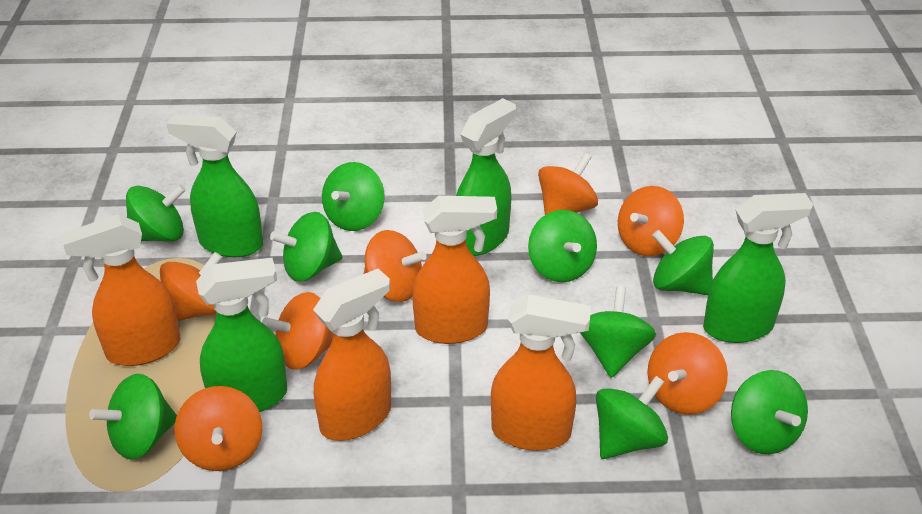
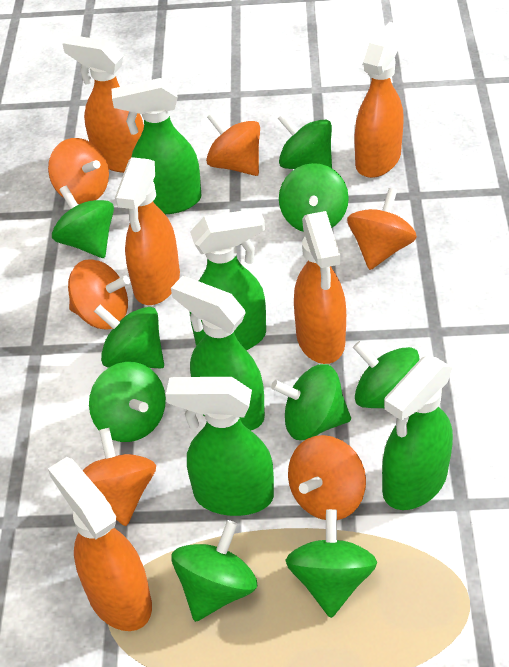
green spray bottle: [167,114,263,257] [196,258,287,412] [456,98,516,256] [703,193,813,343] = 4 -> [112,78,201,214] [166,377,274,516] [171,276,265,430] [189,208,266,350] [382,356,453,510] = 5
orange spinning top: [160,252,222,321] [174,386,262,471] [262,292,333,370] [364,230,427,302] [538,153,598,215] [618,186,684,256] [647,332,728,415] = 7 -> [48,138,109,204] [68,259,130,329] [82,428,156,526] [206,112,260,176] [288,435,366,520] [347,188,417,270] = 6
orange spray bottle: [61,214,180,366] [313,268,391,441] [412,196,497,344] [491,294,591,451] = 4 -> [48,457,152,631] [62,35,144,173] [115,157,180,305] [294,211,346,364] [355,22,405,178] = 5

